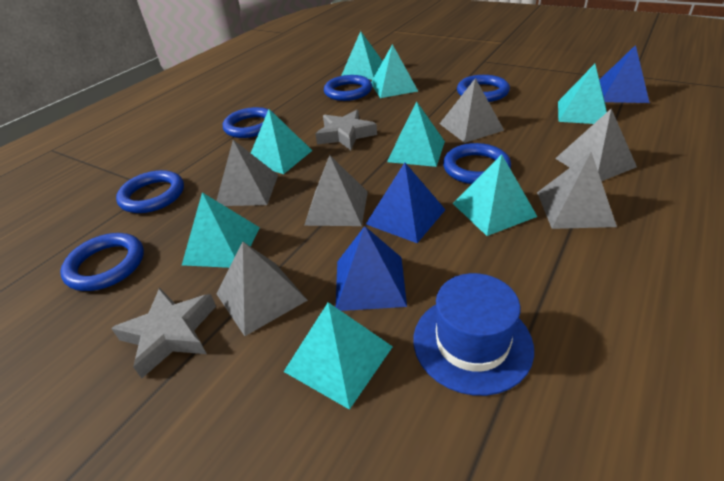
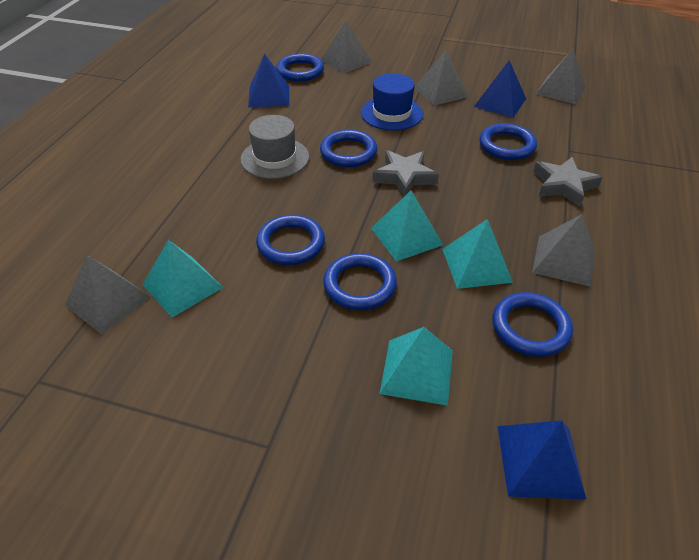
grey hat: none = 0 -> [240,115,309,179] = 1
grey pyramid: [216,140,278,206] [217,242,308,336] [304,155,368,226] [440,78,504,143] [537,152,617,229] [555,109,637,181] = 6 -> [65,255,151,334] [321,21,372,74] [414,50,468,106] [532,214,594,287] [536,49,586,104] = 5
turquoise pyramid: [182,192,260,268] [251,109,313,174] [284,302,393,410] [341,31,383,80] [371,44,418,98] [387,101,445,167] [453,154,537,236] [558,64,607,124] = 8 -> [142,240,223,318] [371,190,443,262] [380,327,453,406] [442,219,513,289] = 4

